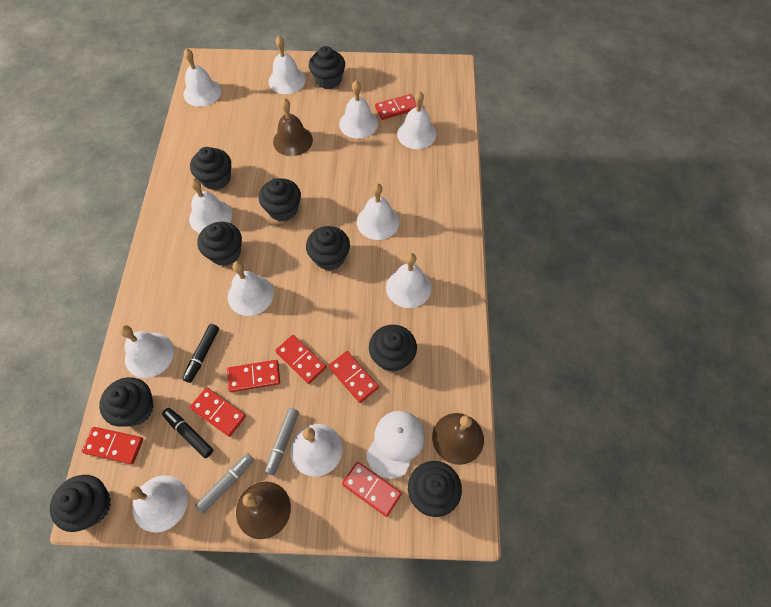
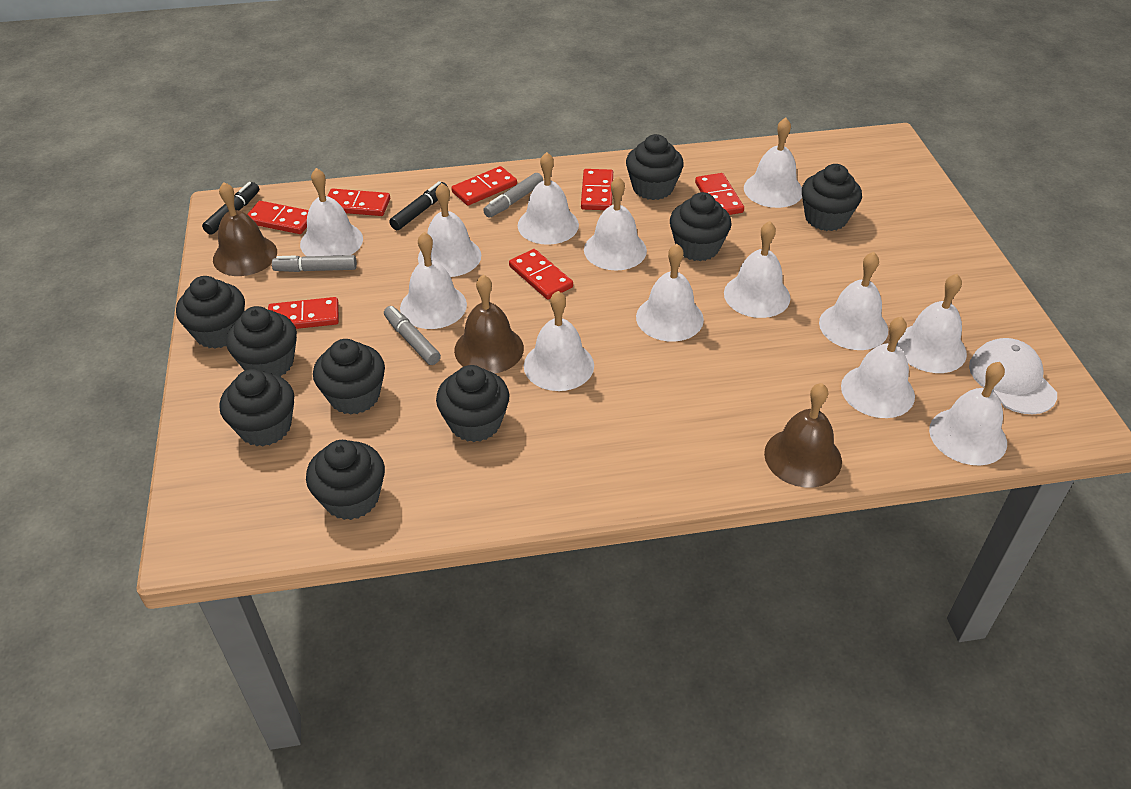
grey marker: [195,453,254,514] [265,408,299,475] = 2 -> [272,255,357,272] [384,306,441,365] [483,173,543,218] = 3
white bell: [119,325,174,378] [127,475,188,533] [183,48,221,107] [189,178,232,233] [228,261,274,316] [269,36,306,94] [290,424,343,477] [339,81,378,139] [357,183,400,240] [386,253,432,308] [397,91,436,149] = 11 -> [300,168,363,256] [400,232,467,329] [418,183,481,277] [518,152,579,245] [524,291,594,391] [584,177,647,270] [636,244,704,341] [724,221,790,318] [744,118,802,208] [819,252,888,350] [841,317,915,418] [896,274,967,373] [929,362,1007,465] = 13

